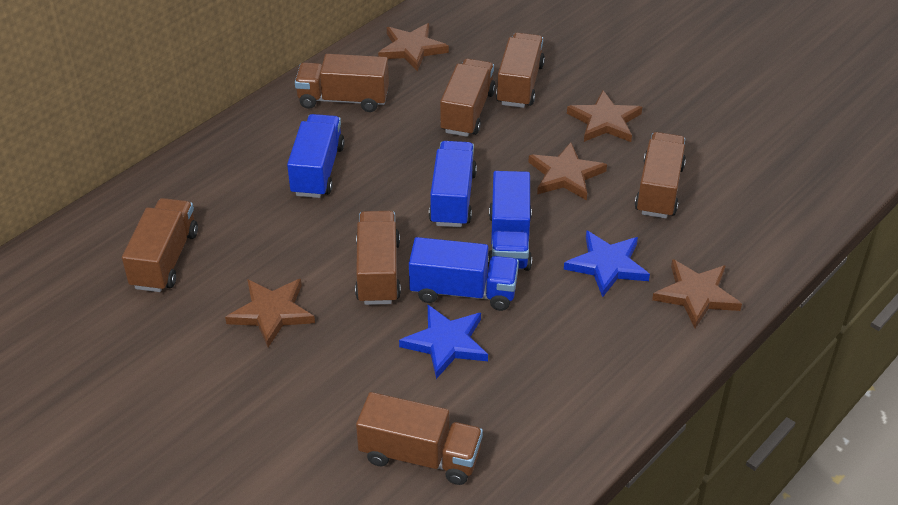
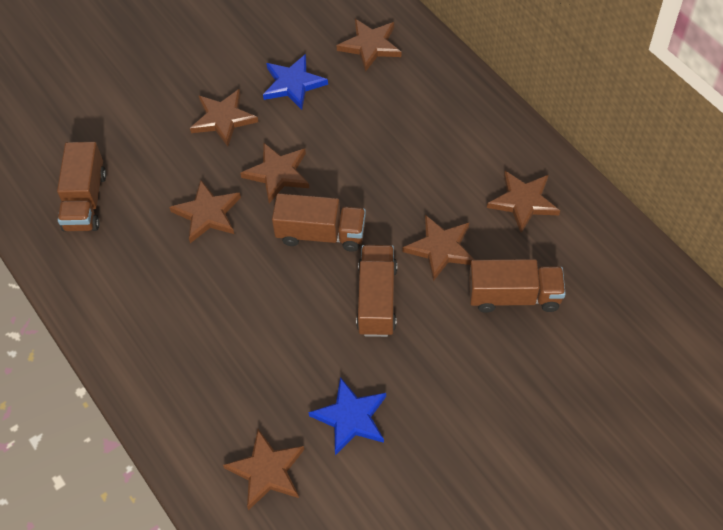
blue truck: [287,114,345,198] [409,237,519,311] [429,141,477,227] [488,171,532,271] = 4 -> none = 0
brown star: [225,279,315,347] [378,23,449,71] [529,142,607,200] [567,90,642,142] [652,259,742,328] = 5 -> [169,180,241,243] [190,89,258,147] [223,429,304,510] [240,143,309,203] [336,19,401,72] [403,215,474,281] [487,170,560,233] = 7
brown truck: [122,198,198,292] [295,54,389,112] [355,211,401,305] [356,392,483,485] [440,59,496,137] [496,32,545,108] [635,132,686,218] = 7 -> [57,142,106,232] [272,193,366,252] [356,245,397,337] [469,259,566,313] = 4

